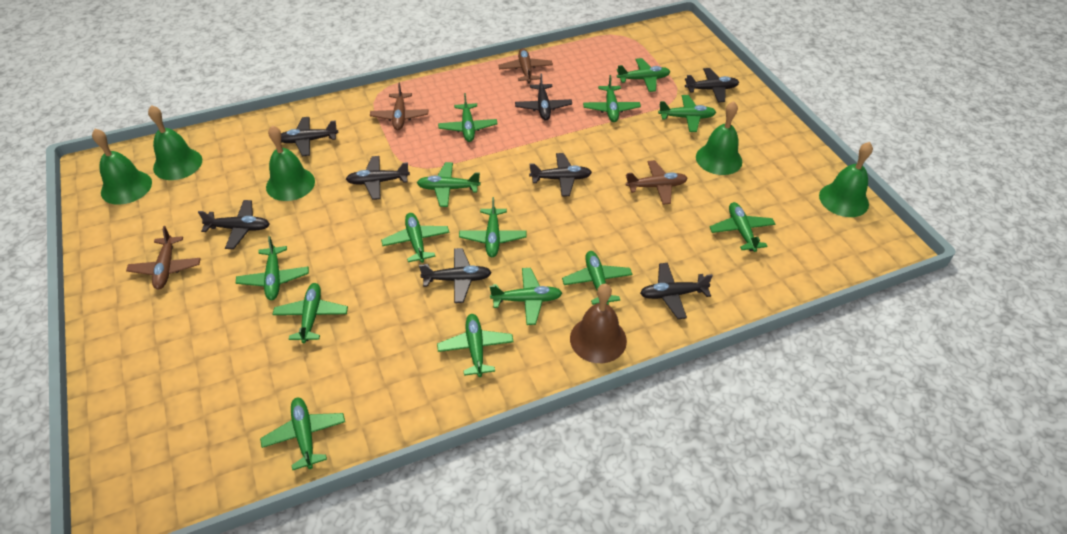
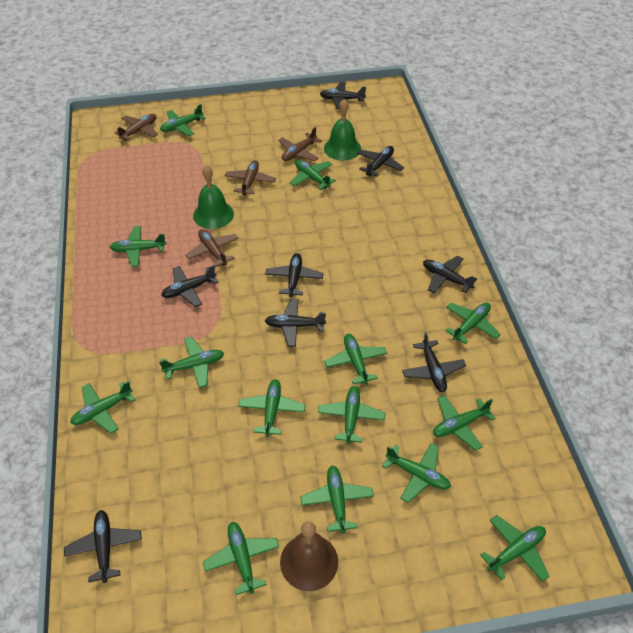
green bell: [92,129,152,205] [148,105,202,180] [266,126,315,201] [696,101,742,175] [819,142,873,217] = 5 -> [193,165,234,229] [324,99,361,161] = 2

